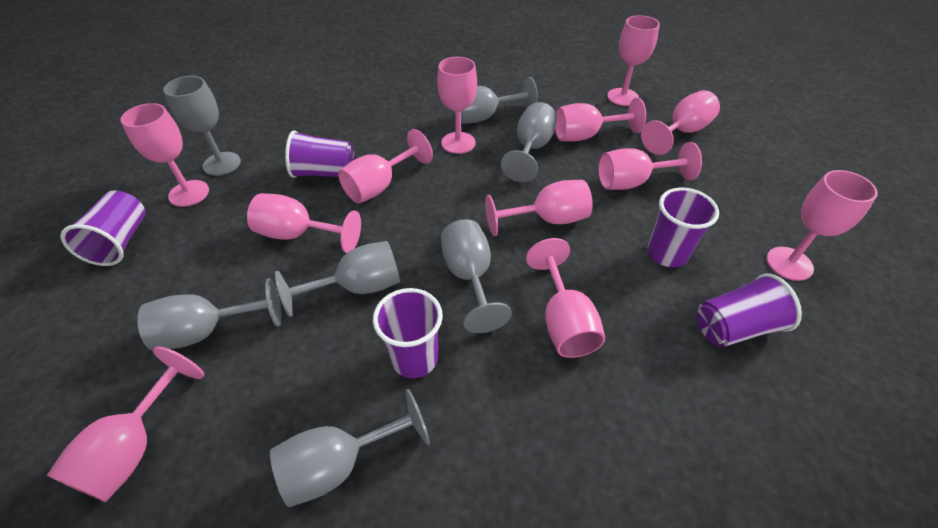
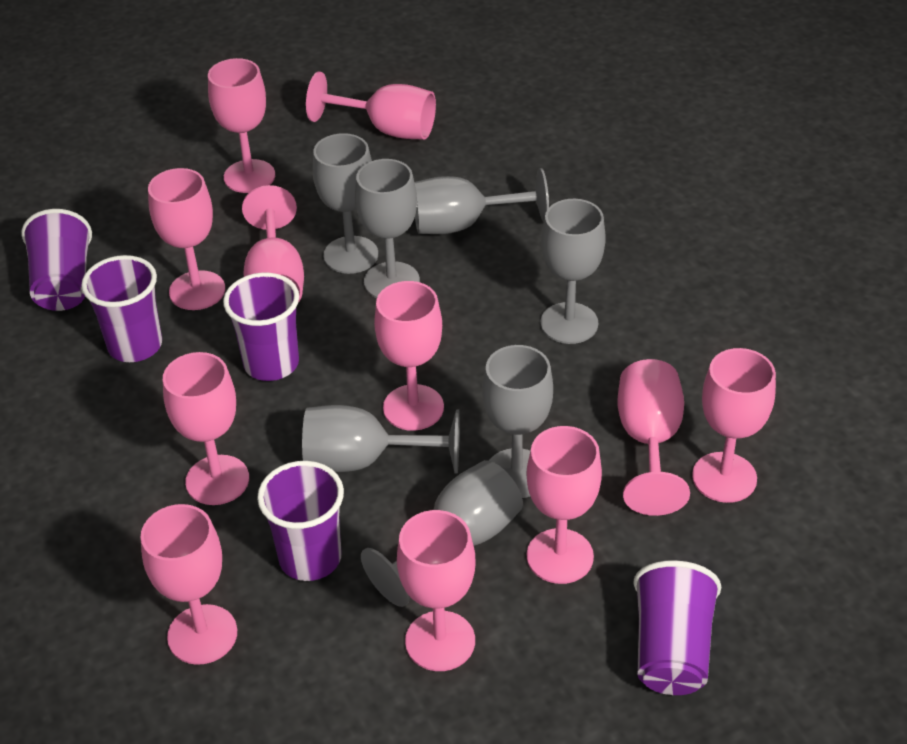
pink goblet: [47,346,204,502] [121,103,209,207] [247,193,361,253] [338,129,433,204] [437,57,477,154] [485,180,593,236] [526,238,605,358] [555,98,646,141] [598,142,702,190] [607,15,660,106] [641,90,720,155] [767,170,878,281] = 12 -> [140,504,237,665] [148,168,225,310] [163,352,249,505] [208,58,275,193] [242,185,304,302] [306,71,436,140] [374,281,444,431] [397,510,475,671] [526,426,602,584] [617,359,690,516] [692,348,776,503] = 11

